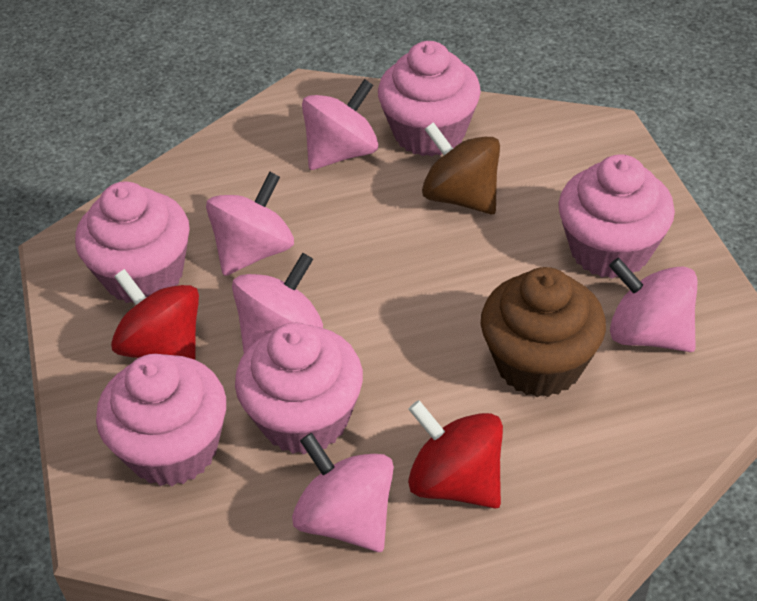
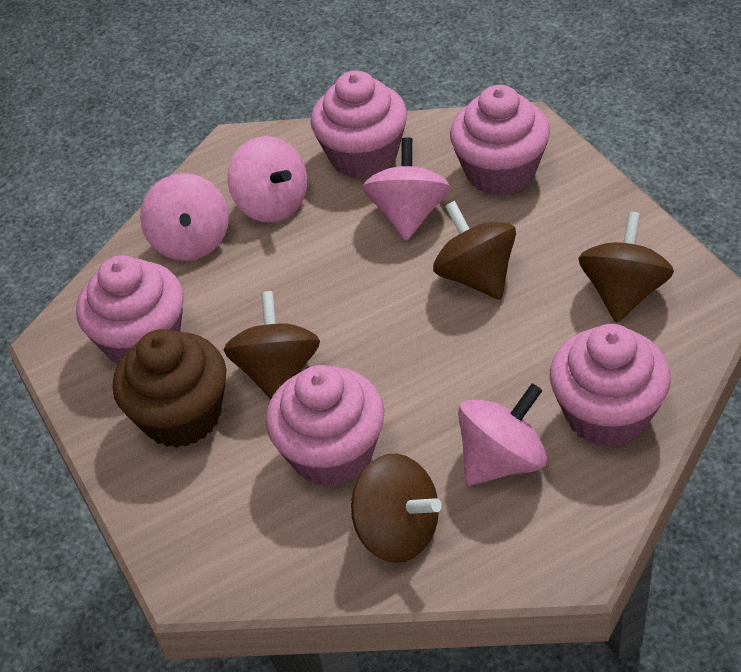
brown spinning top: [422,122,500,214] = 1 -> [224,291,320,399] [351,454,442,563] [433,201,516,300] [579,212,674,323] = 4
pink spinning top: [206,172,294,276] [232,253,323,353] [292,433,394,552] [302,79,378,170] [609,258,697,352] = 5 -> [140,173,229,261] [227,136,307,222] [363,137,450,241] [458,383,547,486] = 4
red spinning top: [111,269,199,359] [408,400,503,508] = 2 -> none = 0

